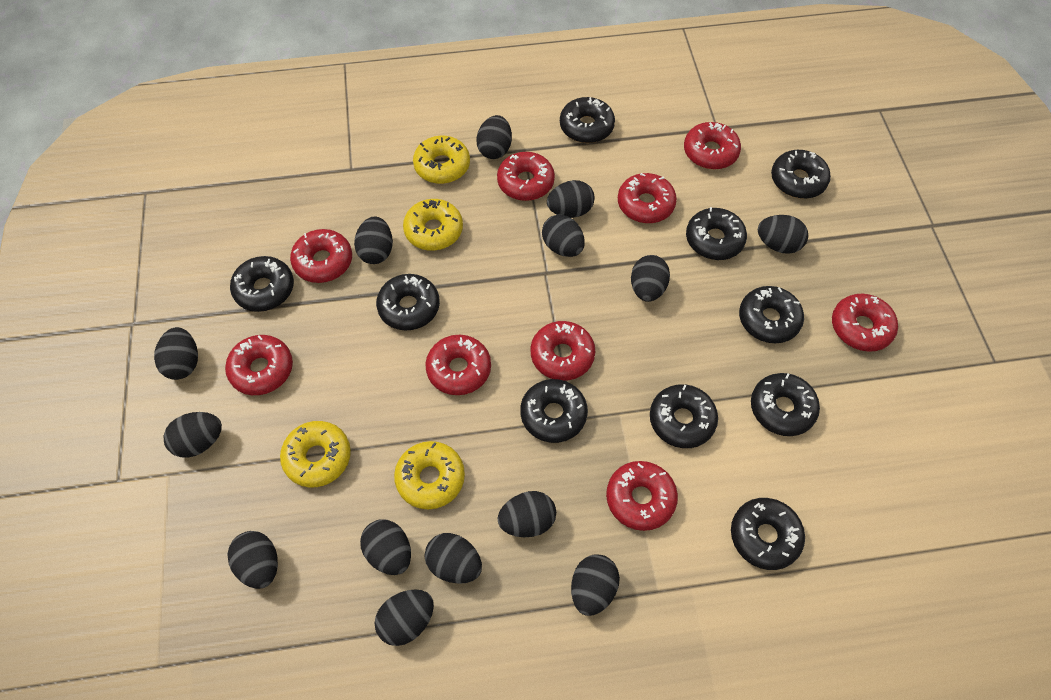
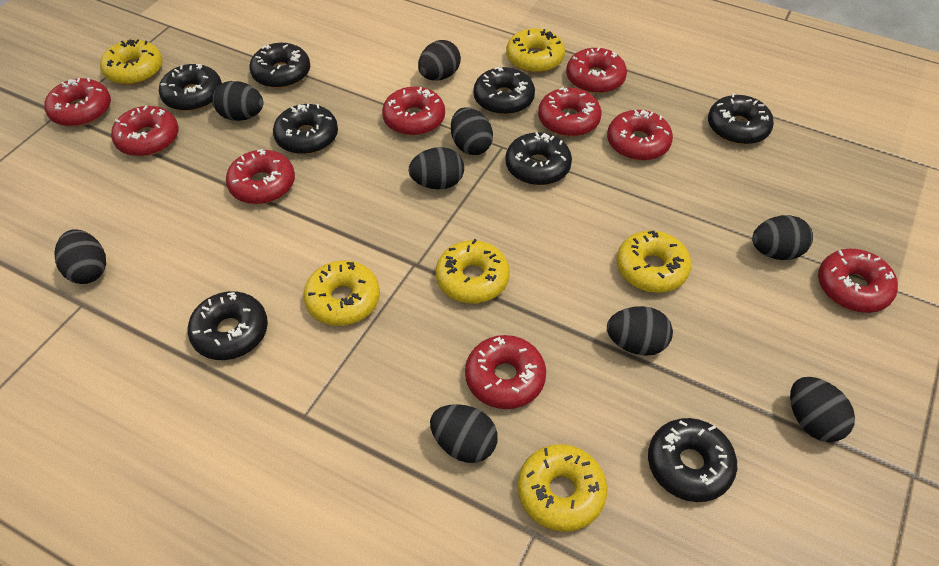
black donut: [230,256,294,312] [376,274,440,331] [520,379,588,443] [560,97,615,143] [650,384,718,448] [686,207,747,260] [731,498,805,570] [739,286,804,343] [751,373,820,436] [771,150,831,199] = 10 -> [159,64,222,111] [188,291,268,360] [249,43,310,88] [273,104,338,154] [473,67,535,115] [505,132,572,185] [648,418,737,502] [708,93,774,145] = 8
black egg: [154,327,198,380] [164,412,222,458] [227,531,278,589] [354,217,393,264] [360,520,411,575] [375,589,434,646] [425,533,482,584] [476,115,512,159] [498,491,556,537] [542,214,585,257] [547,180,595,218] [571,554,620,616] [631,255,670,302] [758,215,808,254] = 14 -> [54,229,106,284] [212,81,263,121] [409,147,464,189] [418,40,461,81] [430,404,498,463] [451,107,493,155] [607,306,673,356] [752,215,813,260] [790,377,855,442] = 9
yellow donut: [280,421,351,487] [394,441,465,510] [403,199,463,251] [413,136,470,184] = 4 -> [100,39,163,85] [303,260,380,326] [436,239,510,303] [506,28,565,73] [518,444,607,532] [617,230,691,293] = 6

